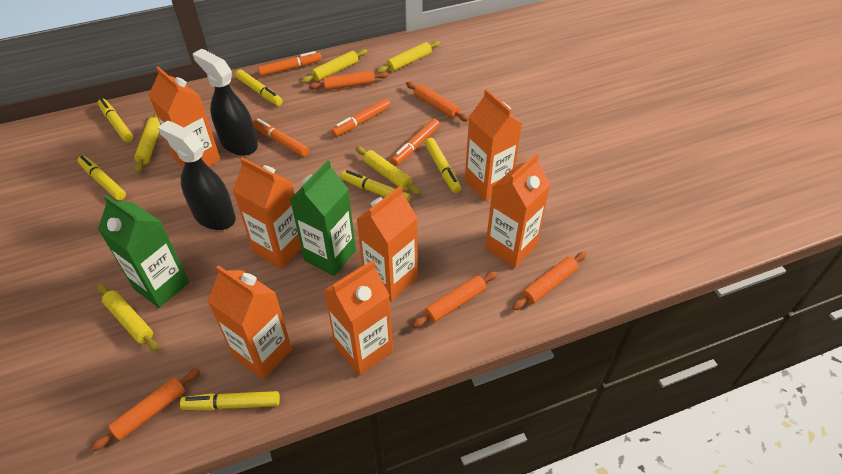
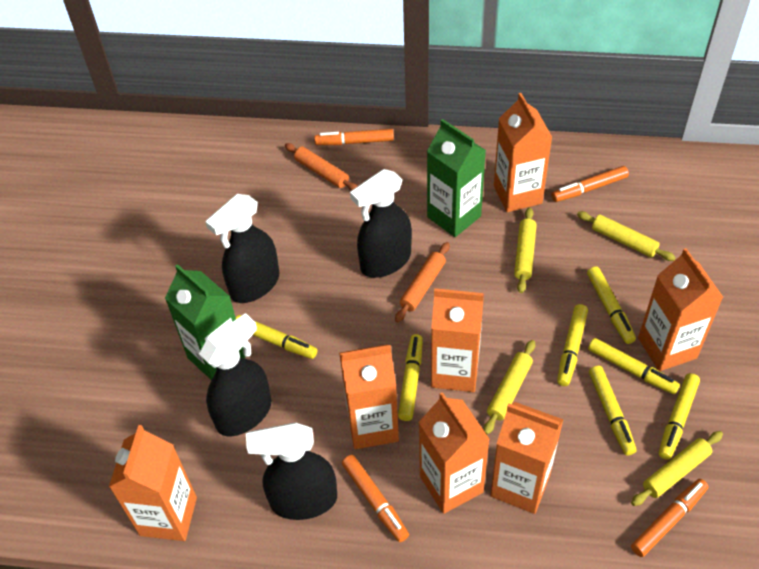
black spray bottle: [158,120,236,230] [193,49,258,156] = 2 -> [199,313,271,436] [205,194,279,303] [246,422,337,520] [350,169,412,278] = 4
orange rolling pin: [91,368,200,451] [309,70,389,91] [406,82,469,122] [412,271,498,328] [512,252,587,310] = 5 -> [285,143,357,191] [395,242,450,323] = 2
yellow marker: [77,156,126,200] [98,98,133,142] [180,391,280,411] [235,69,283,106] [341,170,411,203] [425,138,461,193] = 6 -> [236,315,317,359] [398,334,423,421] [557,304,588,386] [587,266,636,344] [588,338,680,394] [589,365,637,456] [659,373,700,460] = 7
yellow rolling pin: [97,284,159,351] [134,112,160,173] [301,49,368,83] [356,146,421,195] [377,41,440,73] = 5 -> [484,340,535,435] [514,207,537,293] [577,211,676,261] [631,431,723,506] = 4

